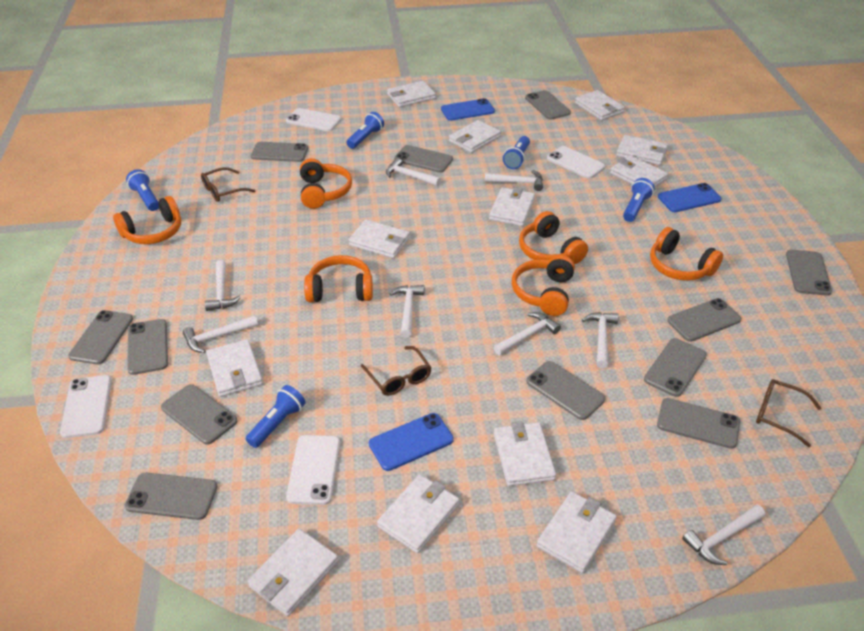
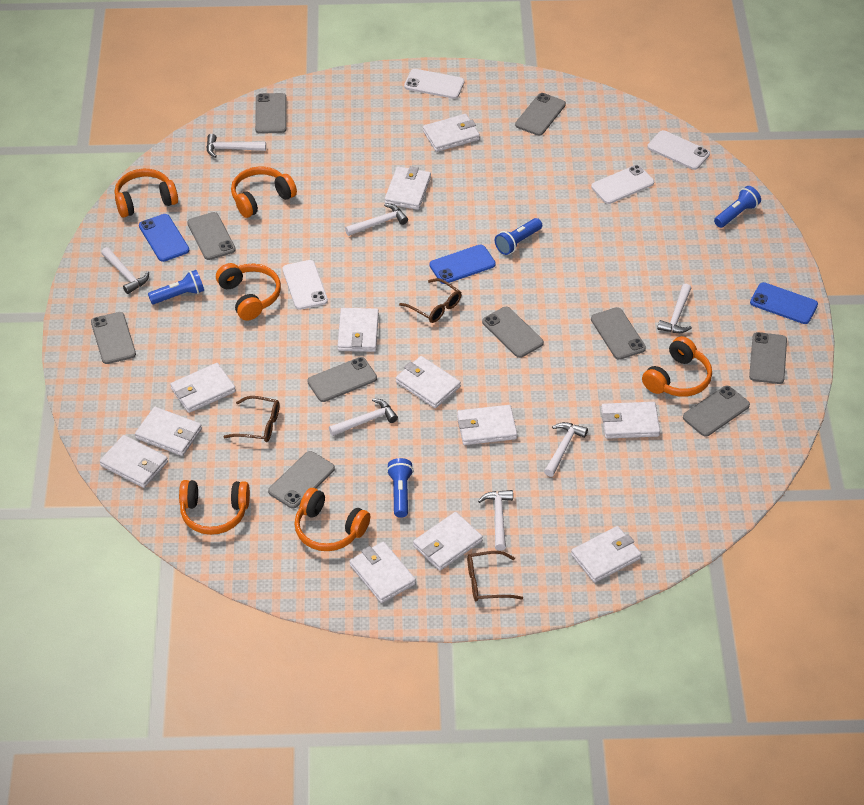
blue flashlight: [126,169,159,211] [246,385,306,448] [346,112,384,149] [503,136,530,169] [623,178,655,222] = 5 -> [148,270,204,304] [387,458,414,518] [495,218,542,255] [714,186,761,228] = 4
grey phone: [68,310,133,365] [125,473,217,520] [127,319,168,375] [161,384,237,445] [251,142,308,162] [394,145,453,173] [525,90,571,120] [526,361,605,420] [644,338,707,397] [657,398,740,449] [667,298,741,342] [786,250,832,296] = 12 -> [91,312,136,364] [187,212,236,260] [255,93,286,134] [268,451,335,509] [307,357,377,402] [482,307,544,358] [515,93,566,136] [591,307,646,360] [683,386,750,437] [749,332,787,384] = 10
white hammer: [183,315,258,353] [205,260,241,311] [386,158,441,186] [390,285,424,338] [485,170,543,191] [494,312,561,355] [582,312,619,368] [682,505,765,565] = 8 -> [101,247,149,294] [206,134,266,158] [329,398,398,436] [345,203,408,236] [478,490,513,551] [544,422,588,477] [657,284,692,333] = 7

